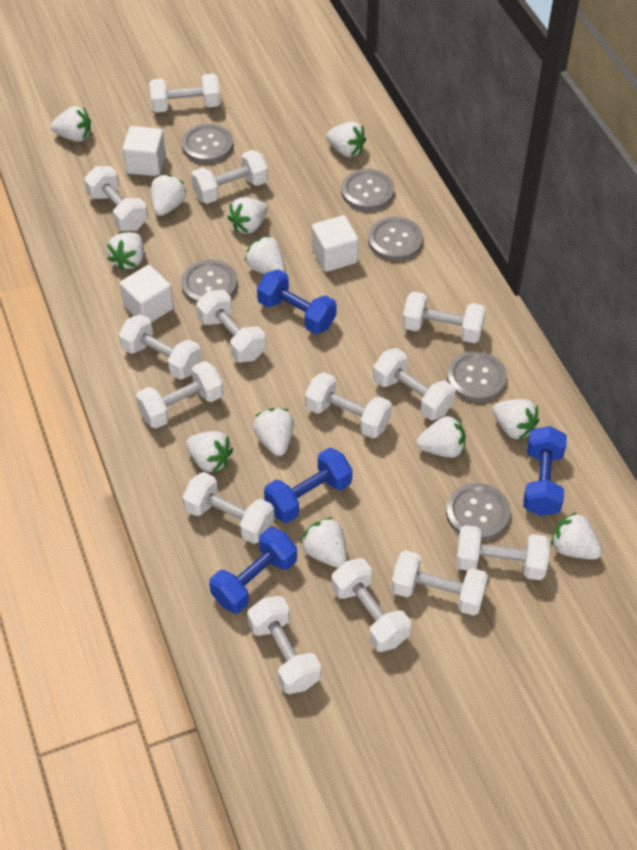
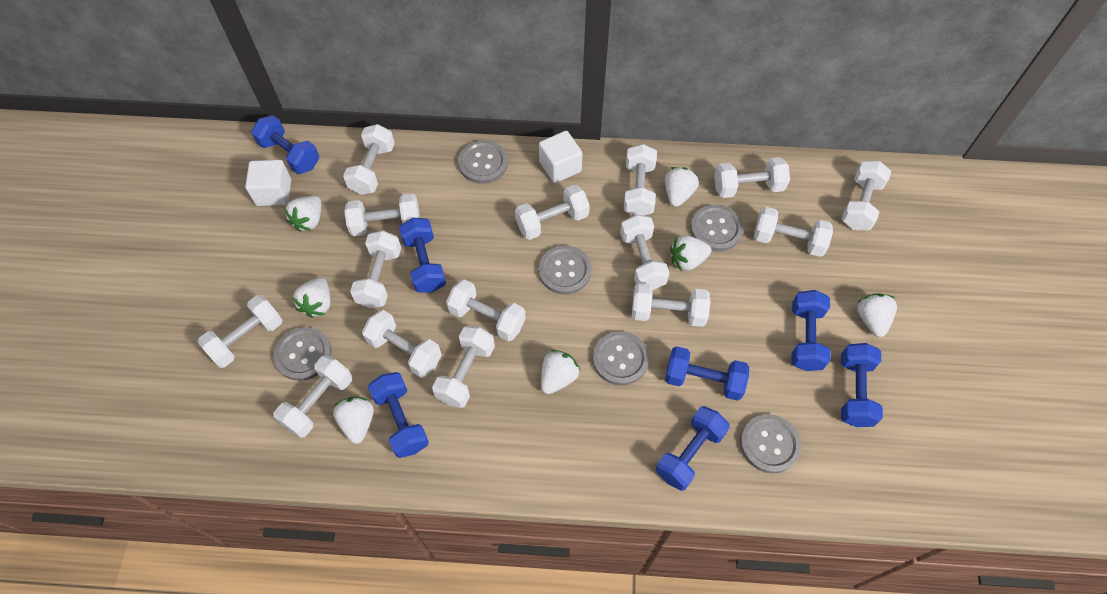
blue dumbbell: [209,527,297,613] [257,269,336,334] [264,448,352,523] [523,426,567,516] = 4 -> [251,115,319,174] [368,372,429,458] [399,218,446,293] [656,406,730,491] [665,346,749,401] [791,290,831,371] [841,343,883,427] = 7
white cube: [120,265,174,323] [123,126,166,176] [312,215,358,272] = 3 -> [245,160,291,206] [539,131,583,183] = 2
white dumbbell: [84,166,148,231] [119,314,202,380] [136,361,224,428] [149,74,221,113] [183,472,274,544] [191,150,268,204] [196,290,266,362] [247,596,321,694] [305,372,392,438] [331,558,411,652] [373,348,456,420] [391,550,488,616] [402,291,486,343] [456,525,550,580] = 14 -> [198,295,282,368] [274,355,352,438] [343,124,395,195] [344,193,420,236] [350,231,401,308] [362,310,442,378] [432,326,495,408] [446,279,526,342] [515,185,590,240] [620,215,669,290] [624,144,657,216] [632,283,710,327] [714,157,790,198] [754,207,833,257] [841,161,891,230] = 15
white strawberry: [51,106,91,142] [107,232,144,271] [151,174,187,216] [186,431,233,473] [227,197,268,234] [245,235,285,274] [253,408,294,456] [301,517,347,568] [326,122,366,157] [417,416,466,458] [493,399,539,440] [551,512,602,559] = 12 -> [284,196,321,232] [292,277,330,318] [333,396,374,444] [541,350,580,394] [665,167,699,207] [670,235,712,271] [857,293,897,337] = 7

